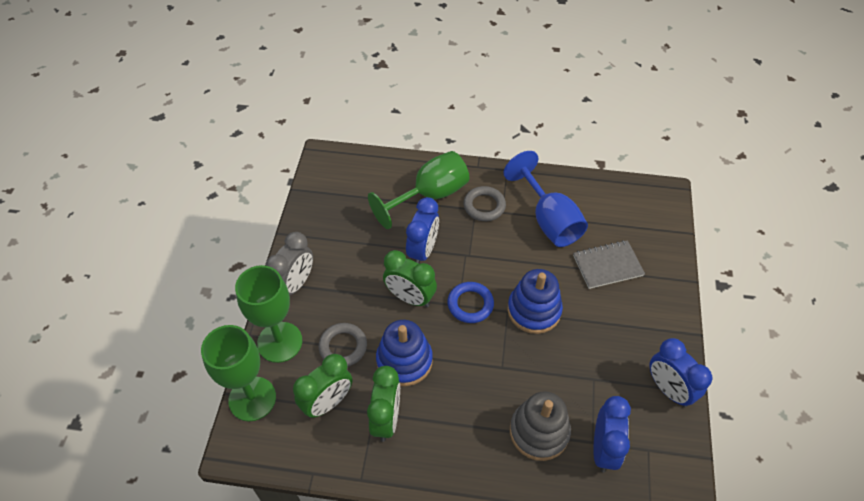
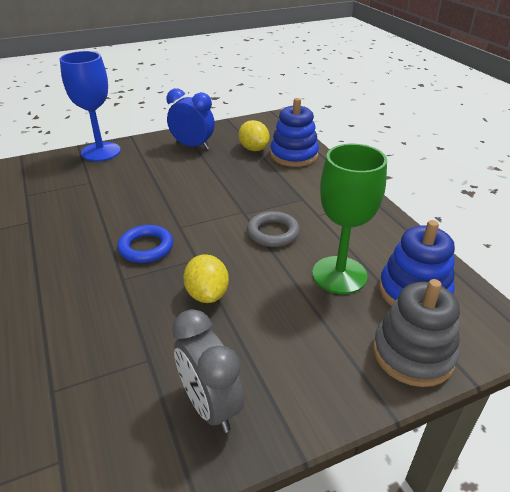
blue clock: [406,197,439,263] [593,396,631,472] [649,338,712,407] = 3 -> [167,88,215,150] = 1
green clock: [293,354,353,418] [367,366,400,442] [383,250,437,307] = 3 -> none = 0
green goblet: [201,325,276,421] [235,265,302,363] [368,151,469,229] = 3 -> [312,144,387,294] = 1
grey notebook: [573,240,645,289] = 1 -> none = 0
grey ring: [319,323,367,367] [463,186,506,221] = 2 -> [247,211,300,247] = 1
yellow lemon: none = 0 -> [183,254,229,303] [239,120,270,151] = 2

